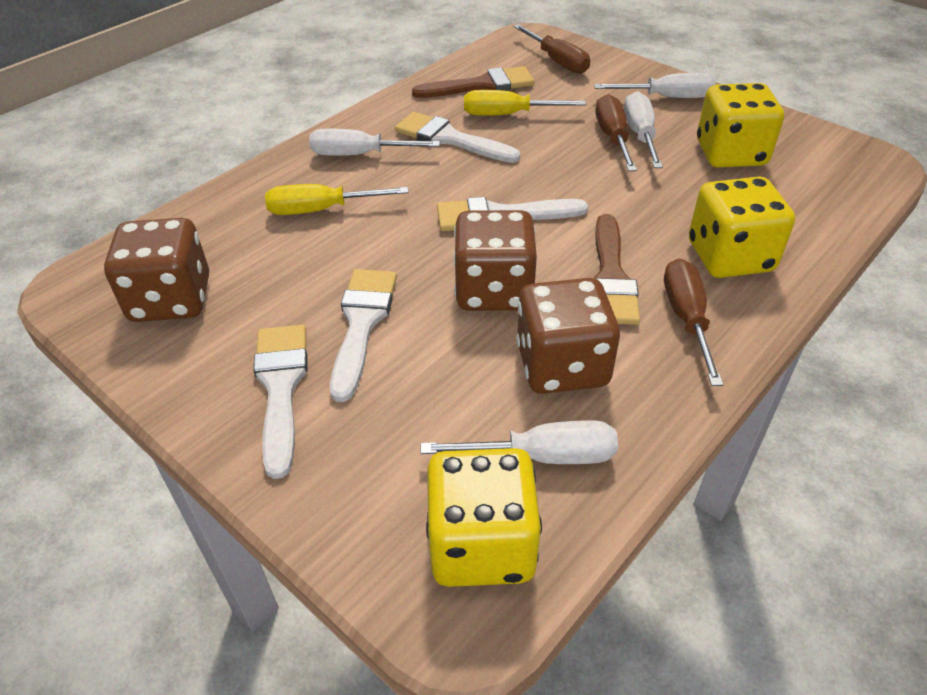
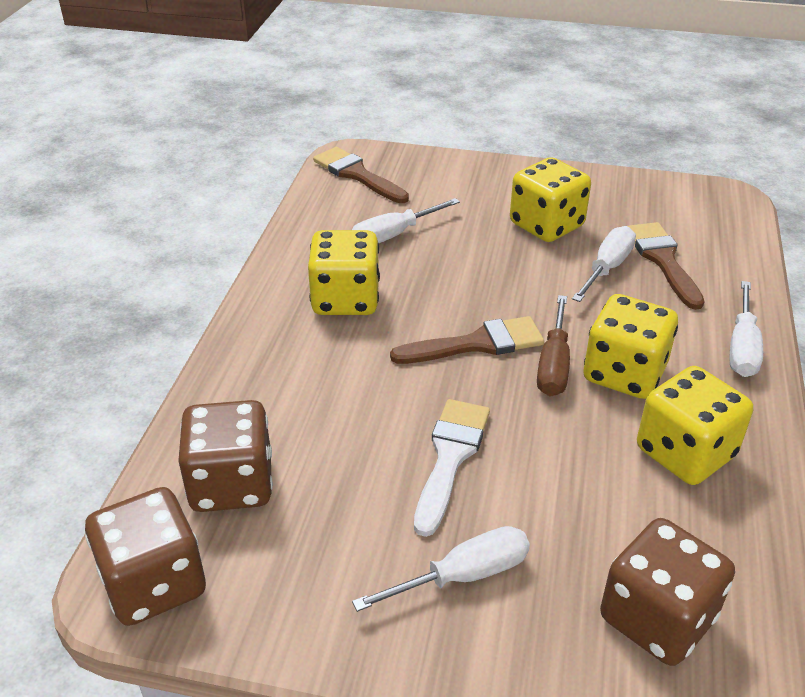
brown brush: [412,66,535,98] [594,214,640,325] = 2 -> [313,147,409,203] [390,316,544,364] [628,222,705,310] = 3
brown screwdriver: [513,24,590,74] [596,94,637,171] [664,259,724,386] = 3 -> [537,295,570,396] = 1
white brush: [253,325,308,479] [330,269,397,402] [395,112,520,163] [437,197,588,231] = 4 -> [414,399,490,537] = 1
yellow dice: [426,448,542,587] [689,176,795,278] [697,83,784,167] = 3 -> [308,230,380,315] [510,157,591,242] [583,294,678,399] [637,366,753,485] = 4
yellow screwdriver: [265,184,409,215] [464,90,586,116] = 2 -> none = 0

